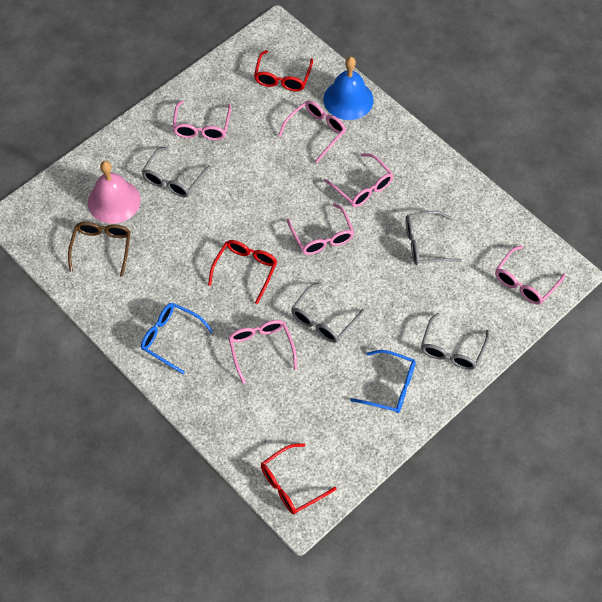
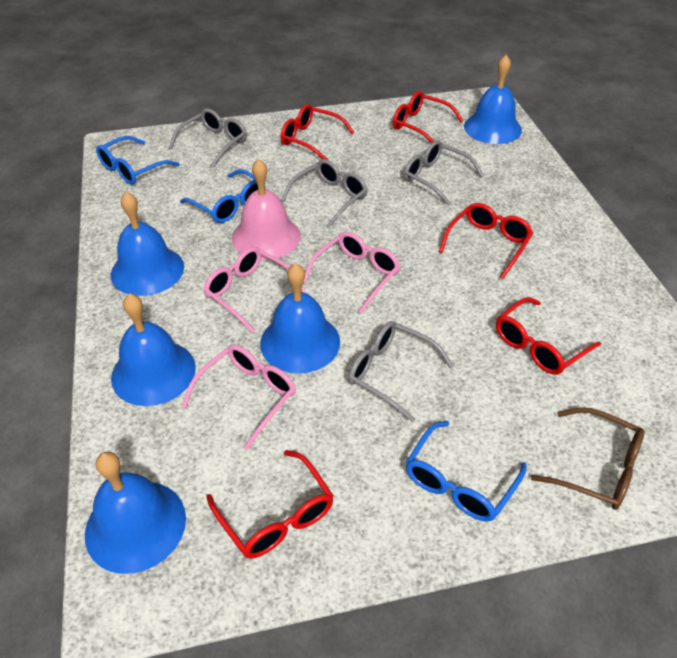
blue bell: [323,57,374,120] = 1 -> [85,451,186,574] [111,192,184,296] [111,293,196,406] [260,263,340,373] [464,55,522,144] = 5
blue glasses: [141,303,213,374] [350,350,416,413] = 2 -> [96,136,180,185] [180,169,266,223] [406,421,527,522] = 3
pink glasses: [172,100,231,140] [228,320,297,384] [278,100,346,163] [287,203,354,255] [324,153,393,207] [495,246,566,305] = 6 -> [182,345,296,450] [203,247,305,333] [304,232,401,314] = 3
red glasses: [208,240,277,304] [254,50,313,92] [261,443,337,514] = 3 -> [207,450,334,559] [281,104,355,160] [393,91,463,143] [439,203,533,279] [496,297,601,375] = 5

